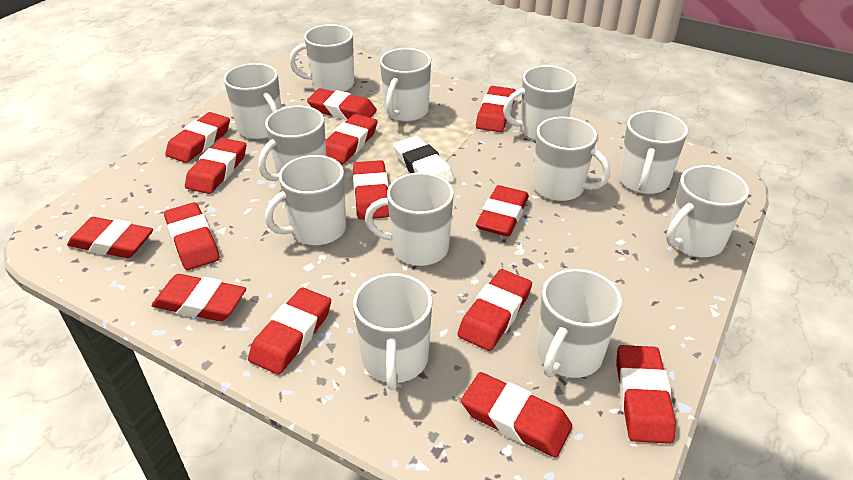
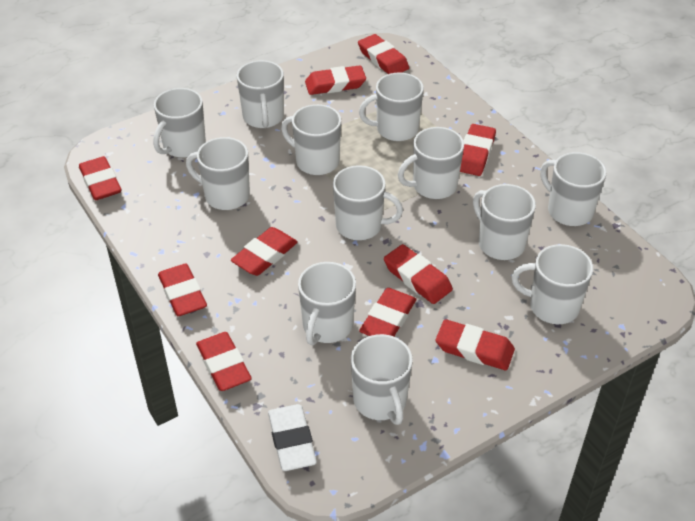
red eraser: [67,217,153,258] [151,274,246,322] [164,202,220,270] [165,112,230,163] [185,138,246,194] [248,288,331,375] [307,88,377,120] [326,114,377,165] [353,160,389,219] [457,269,532,351] [461,372,572,458] [476,86,516,132] [476,185,529,237] [616,345,676,444] = 14 -> [79,156,122,200] [158,264,207,316] [196,332,252,391] [231,227,298,276] [305,65,366,95] [358,34,409,74] [359,288,416,337] [384,244,453,304] [436,319,515,370] [460,124,496,176] = 10

